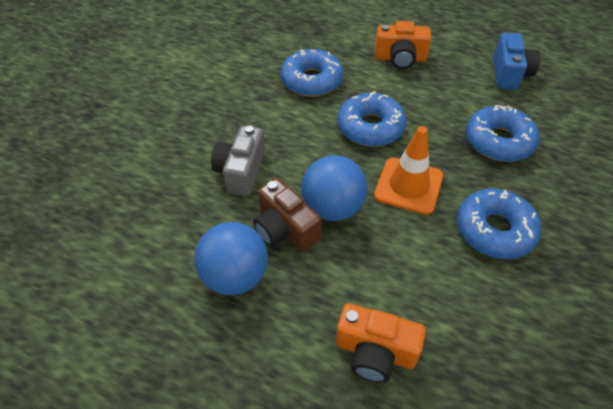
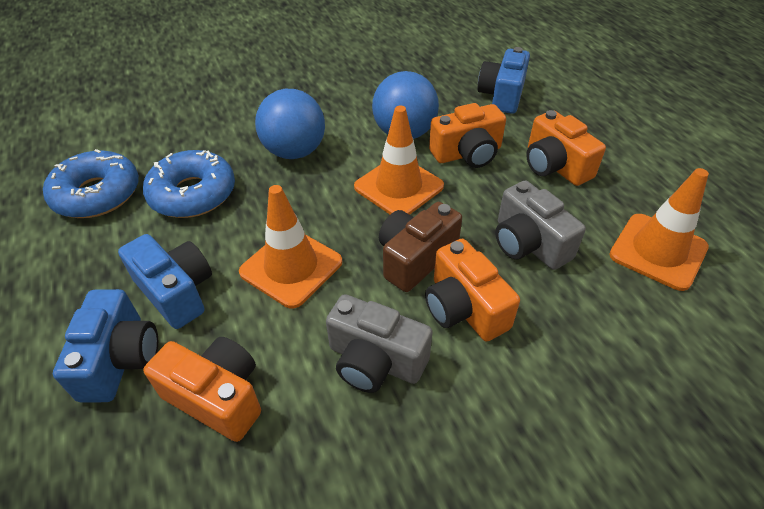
blue camera: [493,32,541,90] = 1 -> [53,289,158,403] [118,234,212,329] [478,47,530,114] = 3
blue donut: [280,49,343,97] [337,91,406,147] [457,189,542,259] [466,105,540,162] = 4 -> [43,149,139,218] [143,150,235,218] = 2
grey camera: [211,126,265,196] = 1 -> [326,294,433,393] [495,181,586,270] = 2
orange camera: [336,303,426,383] [375,21,432,69] = 2 -> [143,337,261,442] [425,239,520,341] [429,103,506,168] [526,110,606,186] = 4
orange traffic cone: [374,126,443,215] = 1 -> [239,185,342,309] [354,106,444,215] [609,168,709,291] = 3

